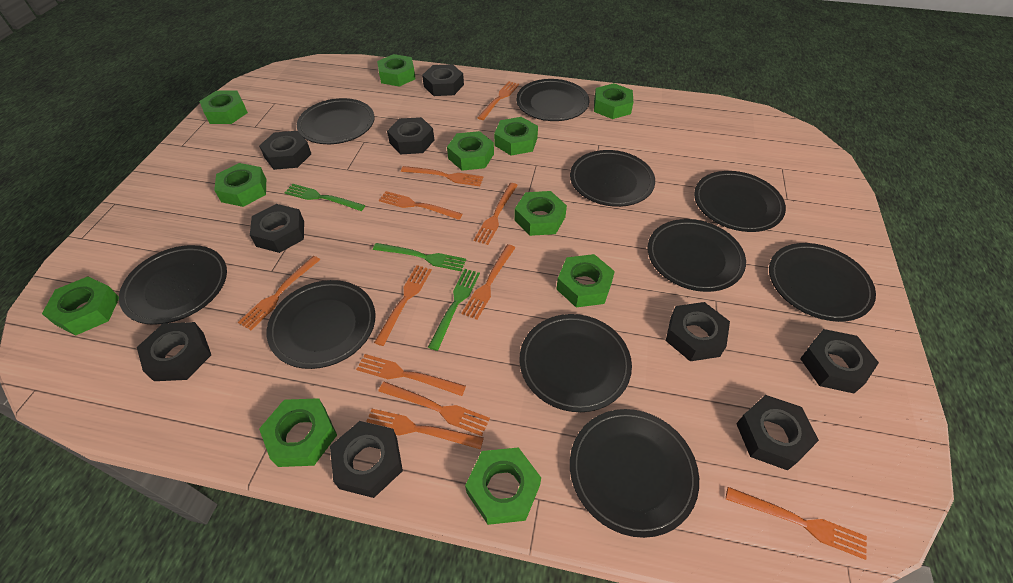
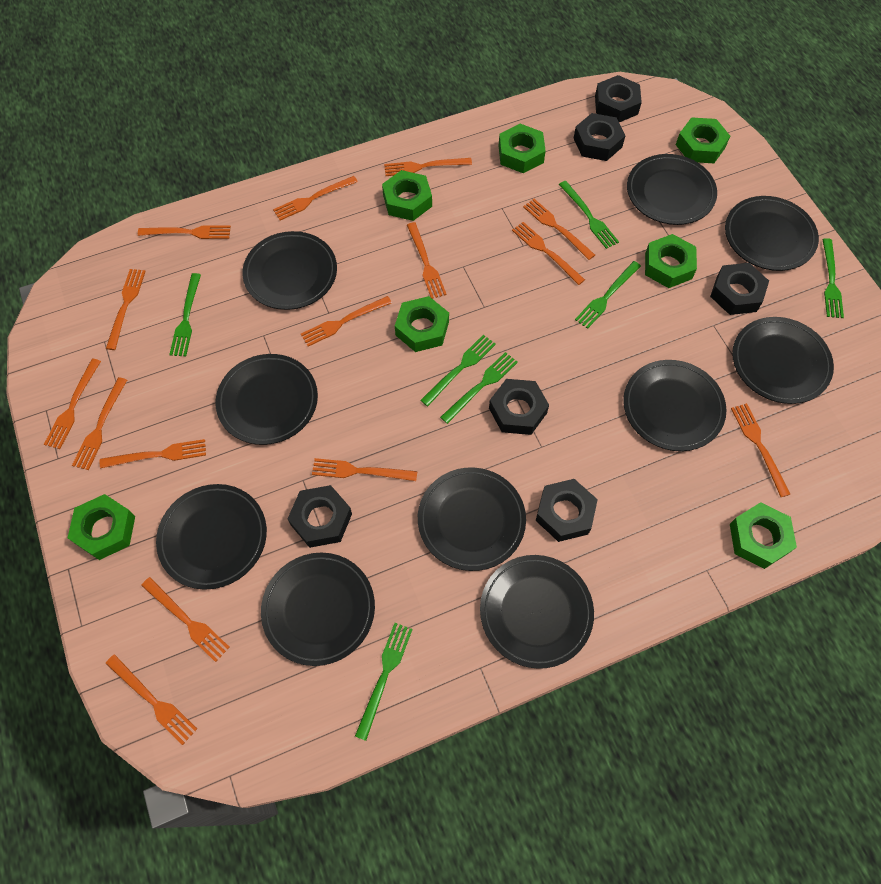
black nut: [137,322,211,381] [250,204,304,253] [259,131,311,170] [330,421,403,498] [387,117,434,155] [422,64,464,96] [666,302,730,361] [736,395,819,471] [800,329,879,393] = 9 -> [288,485,352,548] [489,379,549,435] [536,479,598,542] [573,113,626,161] [595,75,642,122] [710,263,769,315] = 6
green fork: [284,184,365,211] [373,243,466,271] [428,269,480,351] = 3 -> [169,273,201,356] [355,623,413,741] [420,335,496,406] [440,352,518,424] [559,181,619,249] [575,261,641,329] [822,238,844,318] = 7
green nut: [42,276,119,335] [199,91,248,124] [214,163,266,207] [259,398,337,467] [377,54,416,87] [447,131,494,171] [465,447,541,525] [494,117,538,156] [514,191,567,236] [556,254,615,307] [594,83,633,119] = 11 -> [68,494,135,560] [382,170,432,221] [395,296,449,352] [498,124,546,173] [645,234,697,288] [676,117,730,163] [730,502,797,569] = 7
orange fork: [238,256,320,330] [356,354,466,396] [366,409,484,450] [374,265,432,346] [378,382,490,436] [379,191,462,220] [401,166,483,186] [462,244,516,320] [474,183,518,245] [477,81,519,120] [726,487,867,560] = 11 -> [44,359,101,449] [72,377,127,470] [100,439,206,469] [105,654,197,745] [106,269,146,350] [138,225,231,239] [141,577,230,662] [273,176,358,220] [301,296,392,346] [312,458,417,481] [384,158,472,176] [407,222,447,299] [512,222,585,285] [523,199,595,260] [731,403,790,497] = 15

